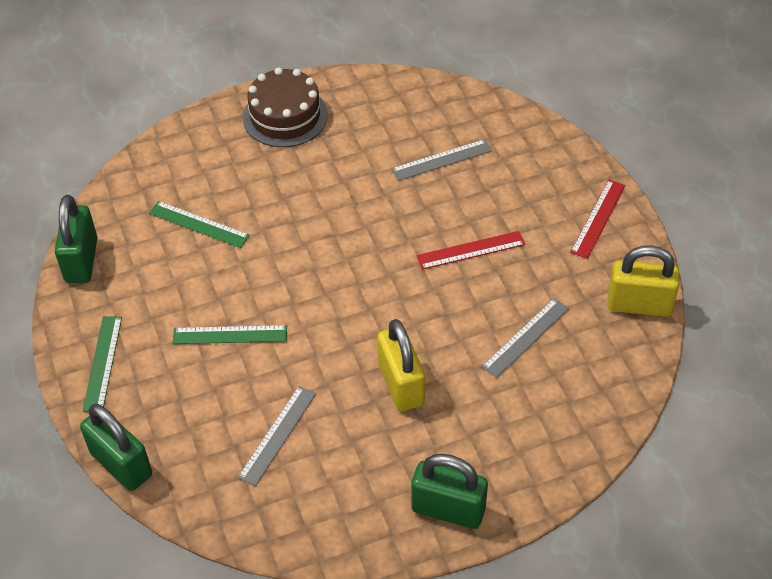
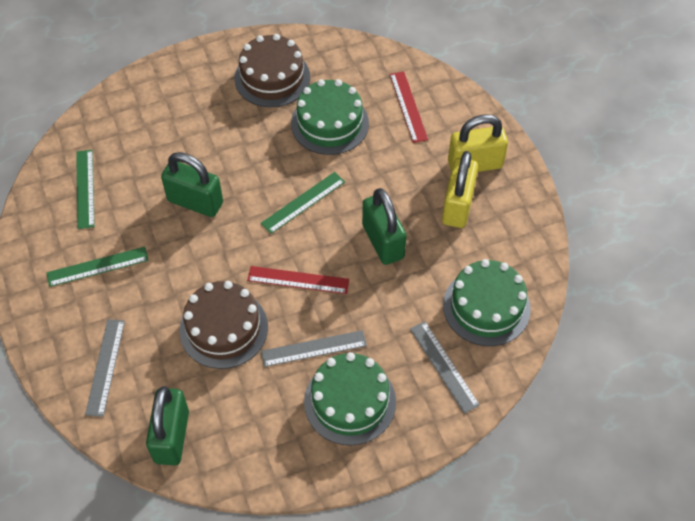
brown cake: [243,67,328,147] = 1 -> [180,281,268,369] [234,34,310,107] = 2
green cake: none = 0 -> [291,79,369,155] [304,352,396,445] [443,259,531,346] = 3

